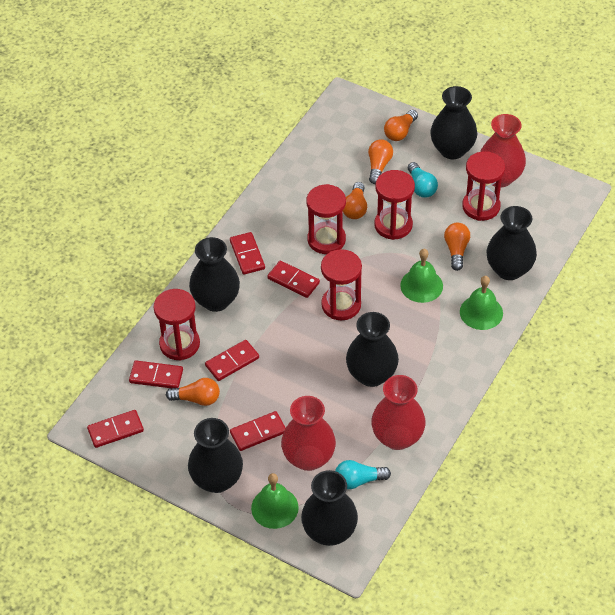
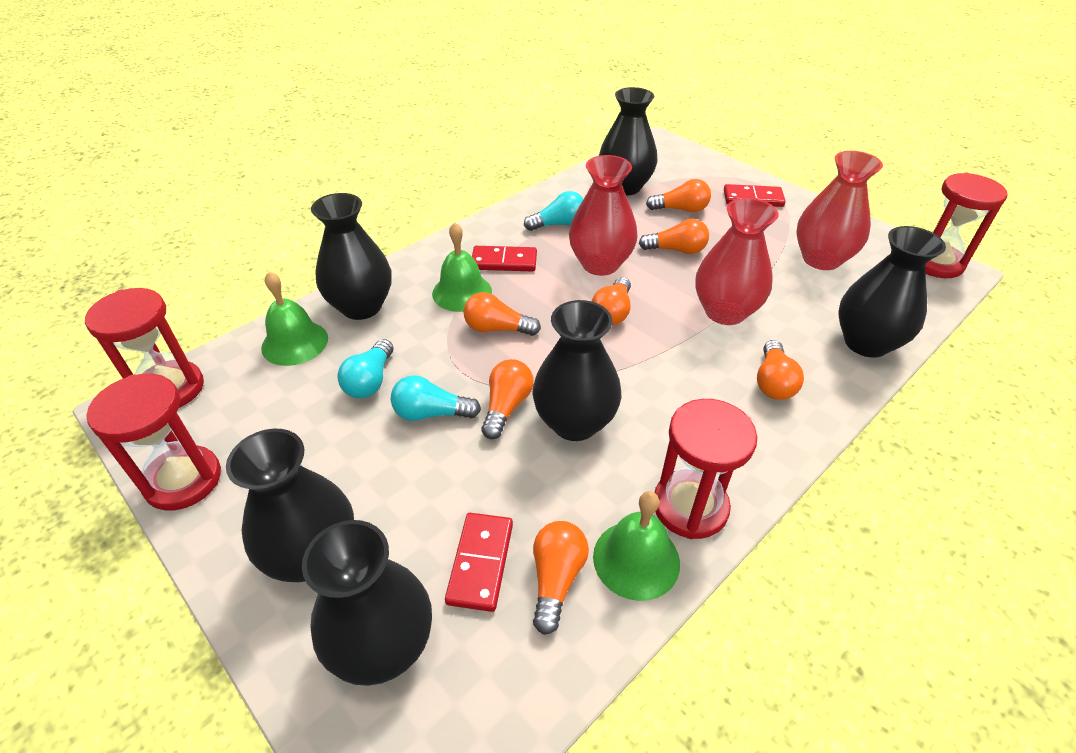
orange light bulb: [166,378,220,406] [343,182,367,219] [368,139,393,184] [384,110,418,141] [444,223,470,271] = 5 -> [463,292,541,336] [481,359,533,439] [533,521,589,635] [592,277,631,325] [639,219,709,254] [646,179,711,212] [757,340,804,400] = 7
red domino: [87,410,144,448] [129,361,183,388] [205,340,259,381] [230,232,265,275] [230,411,286,451] [267,261,320,298] = 6 -> [445,513,513,612] [472,246,537,271] [724,184,786,207] = 3
red hourglass: [154,289,200,361] [306,184,346,254] [321,249,362,320] [374,170,415,240] [462,151,505,221] = 5 -> [85,288,204,408] [86,374,221,511] [655,399,757,539] [925,172,1008,278] = 4
turquoise light bulb: [335,460,391,489] [408,162,438,198] = 2 -> [337,339,394,398] [391,375,481,421] [524,191,583,231] = 3

